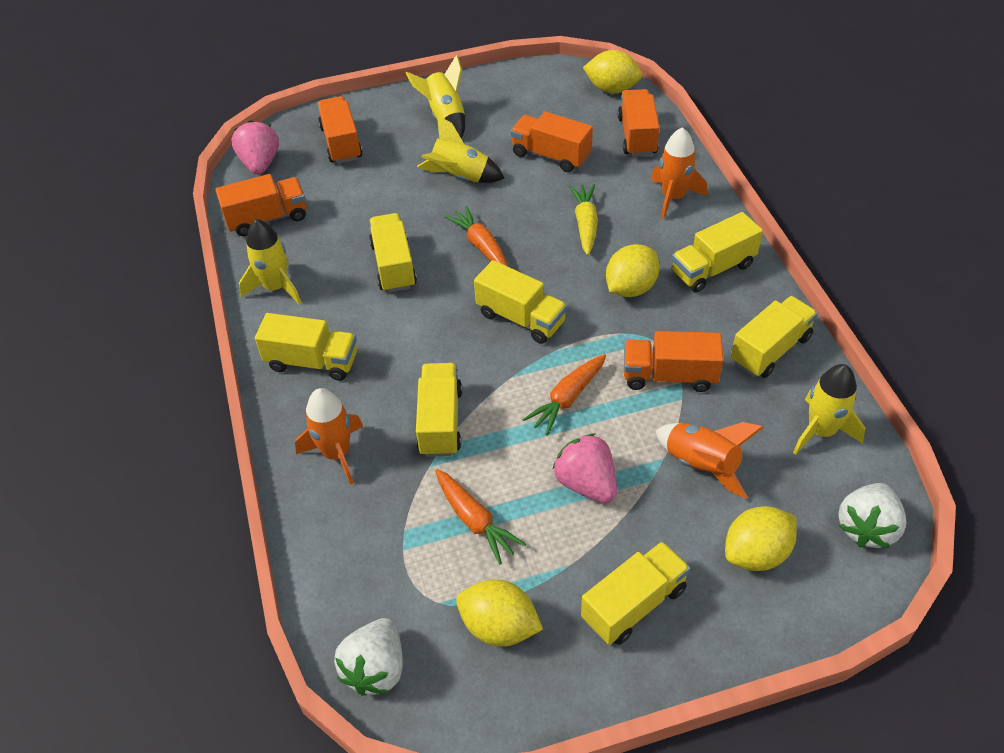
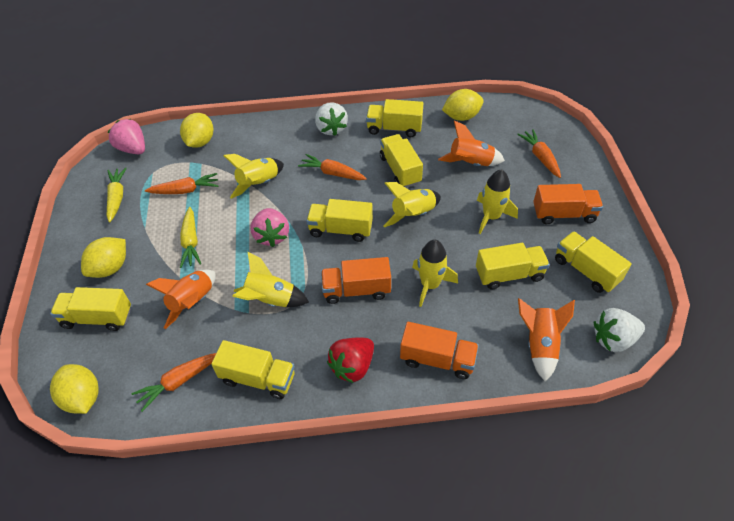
orange carrot: [435,469,526,564] [444,206,508,266] [522,354,606,436] = 3 -> [131,353,216,412] [145,173,218,194] [298,154,367,180] [517,129,561,178] = 4
orange truck: [215,174,307,236] [317,96,362,164] [511,112,593,172] [618,89,660,156] [624,331,724,392] = 5 -> [321,257,391,304] [400,322,479,379] [533,184,603,224] = 3
red strawberry: none = 0 -> [327,337,374,383] = 1
yellow carrot: [569,184,598,255] = 1 -> [107,168,127,222] [180,207,201,268] = 2
yellow rocket: [239,219,301,305] [406,55,465,138] [417,115,505,183] [793,364,865,455] = 4 -> [223,154,284,199] [232,252,309,307] [384,182,441,228] [412,239,458,307] [477,169,518,234] = 5

